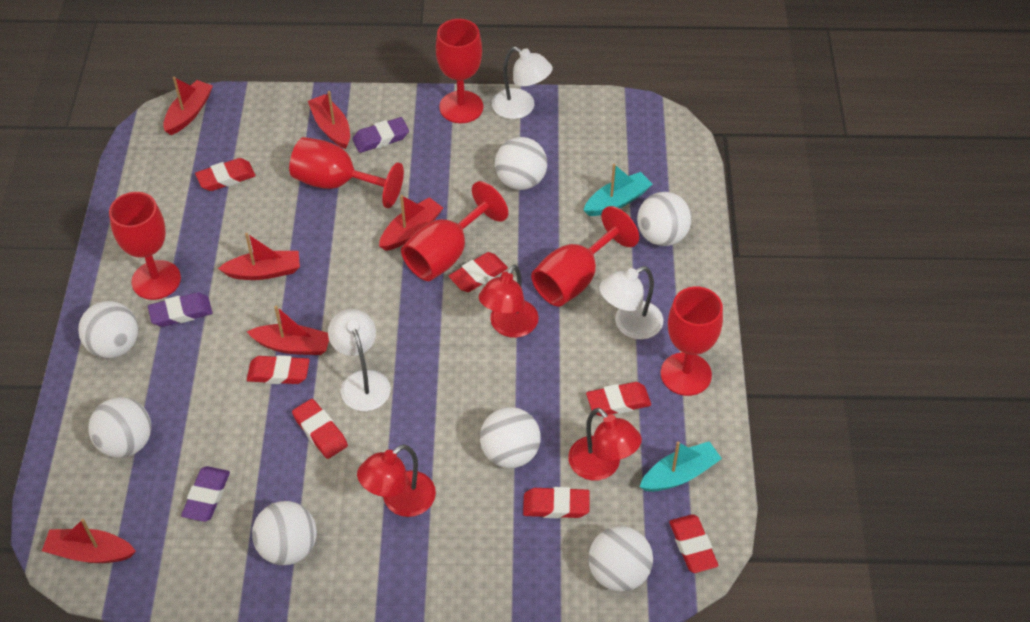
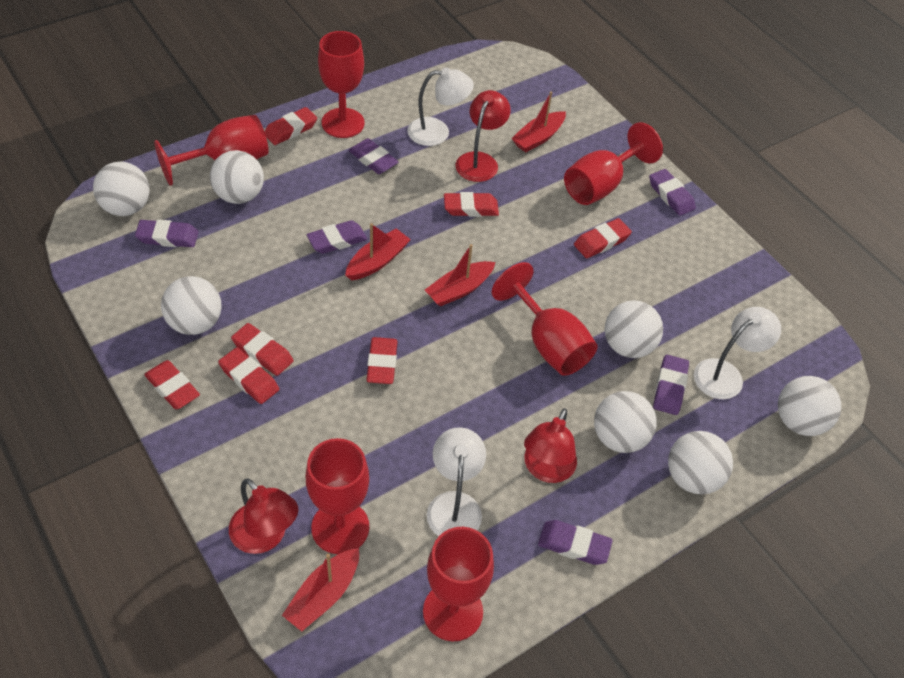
purple eraser: [148,292,213,327] [181,466,230,522] [353,117,409,153] = 3 -> [135,219,198,247] [307,220,367,254] [348,138,399,174] [538,520,613,565] [649,169,696,216] [653,355,689,415] = 6
red boat: [42,519,136,563] [163,77,213,135] [218,233,300,280] [247,306,329,355] [308,91,350,149] [379,195,443,251] = 6 -> [282,548,359,631] [345,223,411,280] [425,244,495,306] [511,91,566,152] = 4
turquoise boat: [584,164,652,216] [639,441,722,492] = 2 -> none = 0

